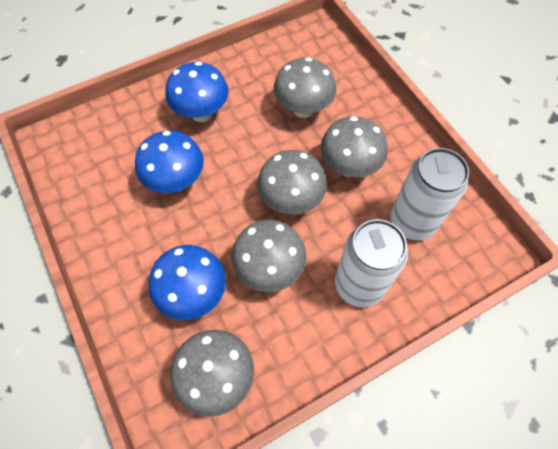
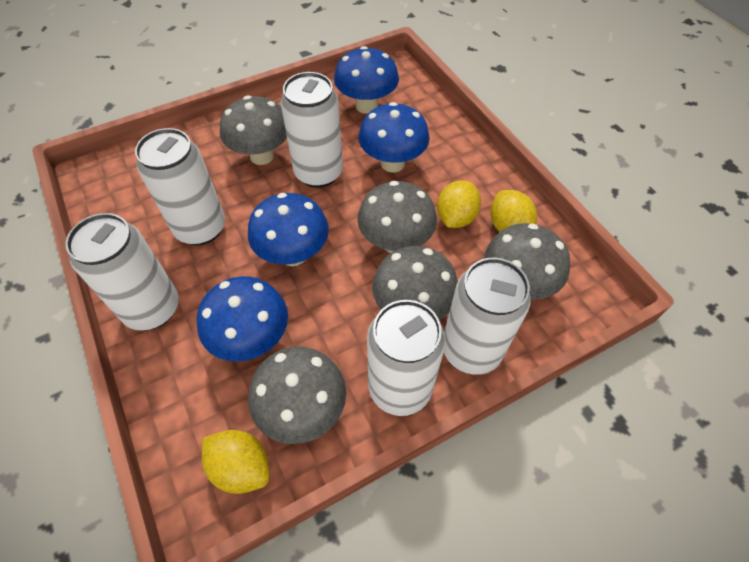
blue mushroom: [135,131,204,193] [149,245,226,320] [165,61,229,122] = 3 -> [197,276,288,361] [248,193,329,266] [334,46,399,114] [358,102,430,173] = 4
white can: [335,219,408,308] [390,148,469,240] = 2 -> [65,213,179,330] [135,128,225,245] [281,72,343,188] [367,300,446,416] [444,258,531,375] = 5
yellow lemon: none = 0 -> [202,430,269,494] [437,180,481,228] [491,190,537,232] = 3

